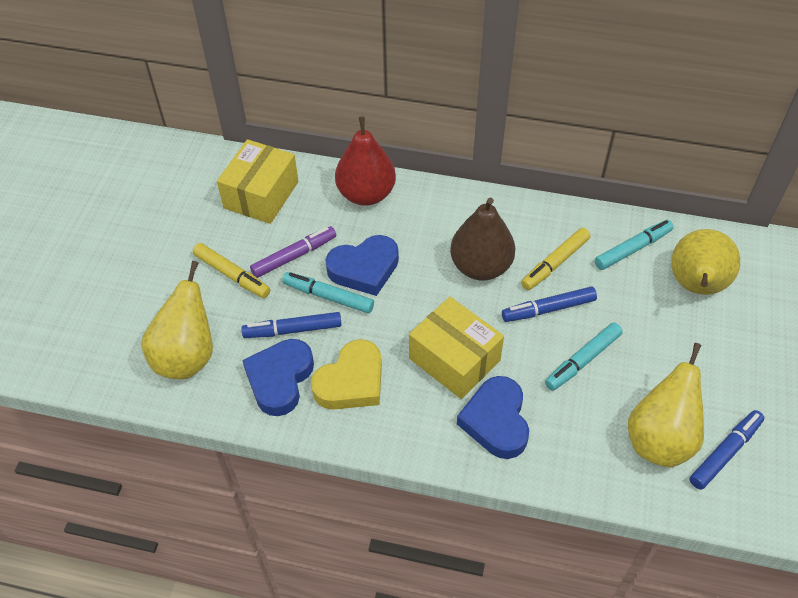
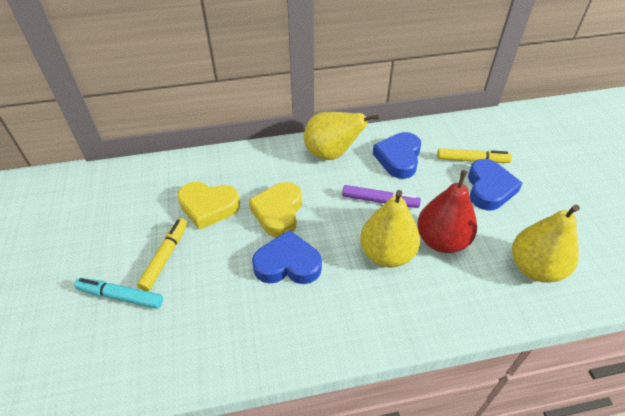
blue marker: [241,312,342,338] [502,286,597,322] [689,410,764,490] = 3 -> none = 0
brown pear: [450,198,515,280] = 1 -> none = 0
turquoise marker: [282,272,374,313] [545,323,623,391] [595,220,674,270] = 3 -> [75,278,163,309] = 1
yellow box: [217,139,298,224] [409,297,504,399] = 2 -> none = 0
yellow heart: [311,339,382,410] = 1 -> [177,182,240,230] [249,182,302,238] = 2

